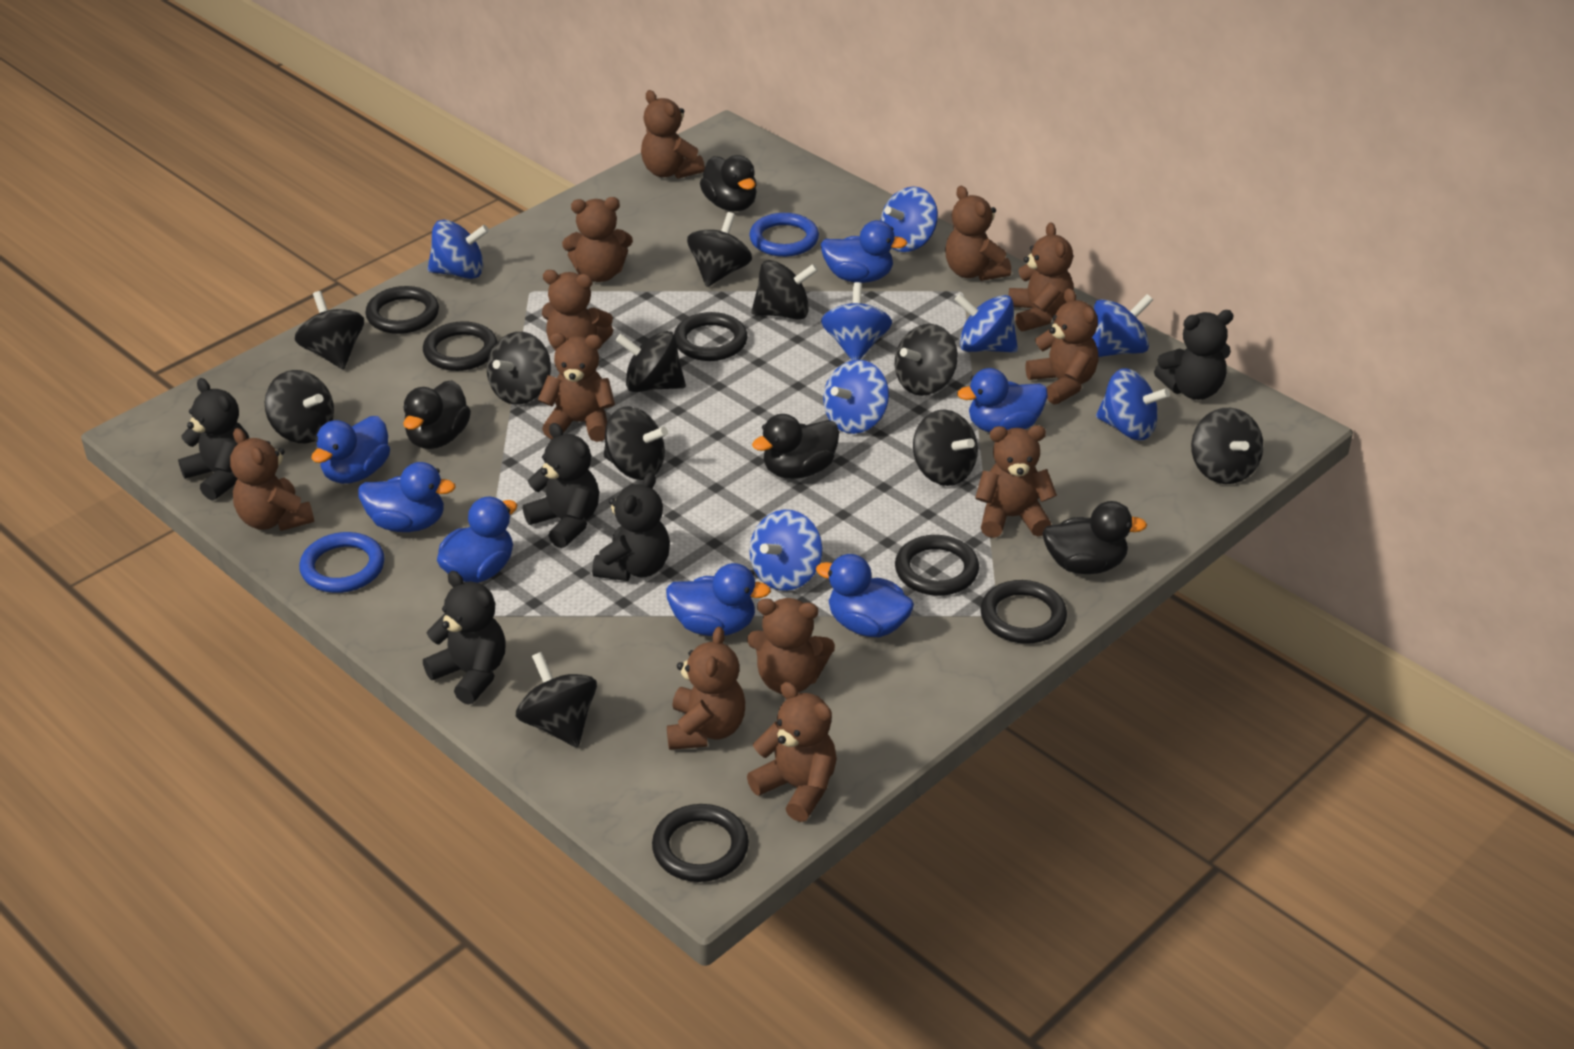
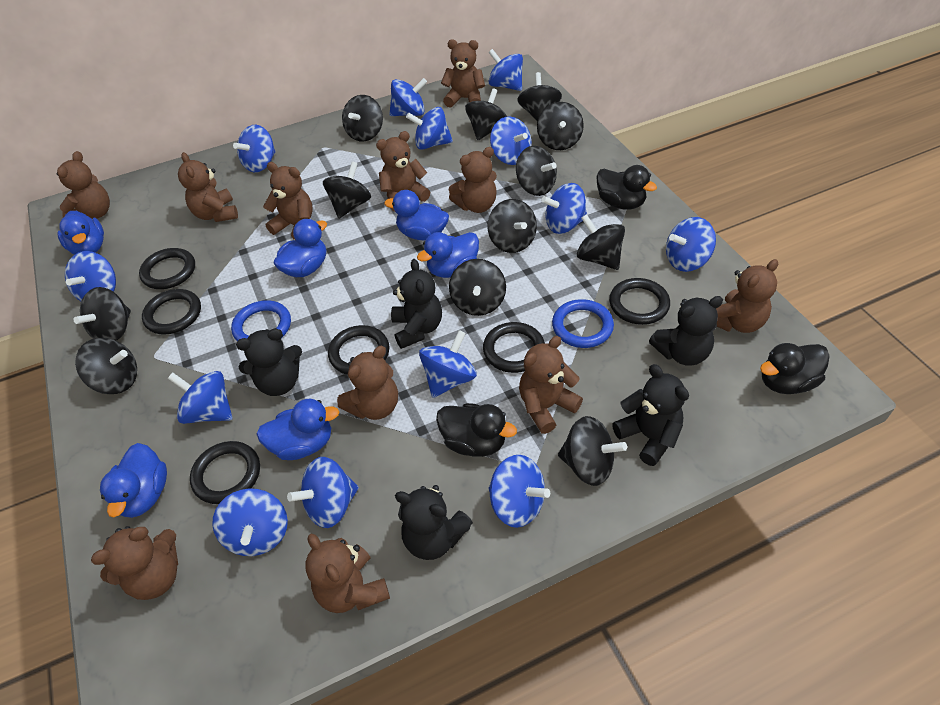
black duck: [403,380,471,449] [700,155,757,211] [752,414,839,479] [1042,501,1147,574] = 4 -> [436,403,517,457] [596,165,657,210] [760,343,830,394] = 3
black spinning top: [265,370,334,443] [295,291,364,369] [487,332,551,405] [516,652,597,748] [604,406,668,480] [615,331,686,392] [687,212,752,287] [751,260,818,320] [895,324,958,396] [913,409,978,486] [1191,408,1263,484] = 11 -> [74,287,131,341] [75,338,137,394] [323,161,371,219] [342,95,383,142] [449,259,506,316] [465,88,507,140] [488,199,537,253] [516,146,557,196] [517,72,562,121] [537,102,584,150] [558,416,627,486] [577,214,625,270] = 12
blue duck: [311,416,390,484] [358,462,456,532] [437,497,517,583] [666,563,771,636] [816,554,914,637] [821,220,908,283] [957,368,1048,432] = 7 -> [57,211,104,255] [100,443,167,518] [256,399,340,460] [273,219,327,277] [384,190,449,240] [417,232,479,278] = 6
blue spinning top: [428,220,489,279] [750,510,822,591] [821,282,892,360] [823,360,889,434] [881,187,938,252] [954,294,1018,353] [1092,294,1153,357] [1096,368,1170,440] = 8 -> [65,251,116,301] [168,371,232,424] [212,488,288,556] [233,125,276,172] [287,457,359,528] [390,78,427,116] [406,107,453,150] [419,330,477,398] [488,49,523,91] [489,455,550,528] [490,117,531,165] [541,183,587,234] [666,217,716,272] = 13
brown teddy bear: [230,428,314,531] [538,333,615,442] [542,270,613,351] [562,197,633,282] [641,90,705,179] [667,627,745,750] [747,598,835,694] [747,682,837,822] [945,186,1011,281] [975,425,1057,538] [1009,223,1074,331] [1026,288,1099,404] = 12 -> [57,151,110,219] [91,526,178,600] [178,152,238,222] [263,162,313,240] [306,534,390,613] [337,346,398,420] [376,131,430,212] [441,39,485,108] [449,147,497,213] [519,336,583,434] [716,259,778,333] = 11

